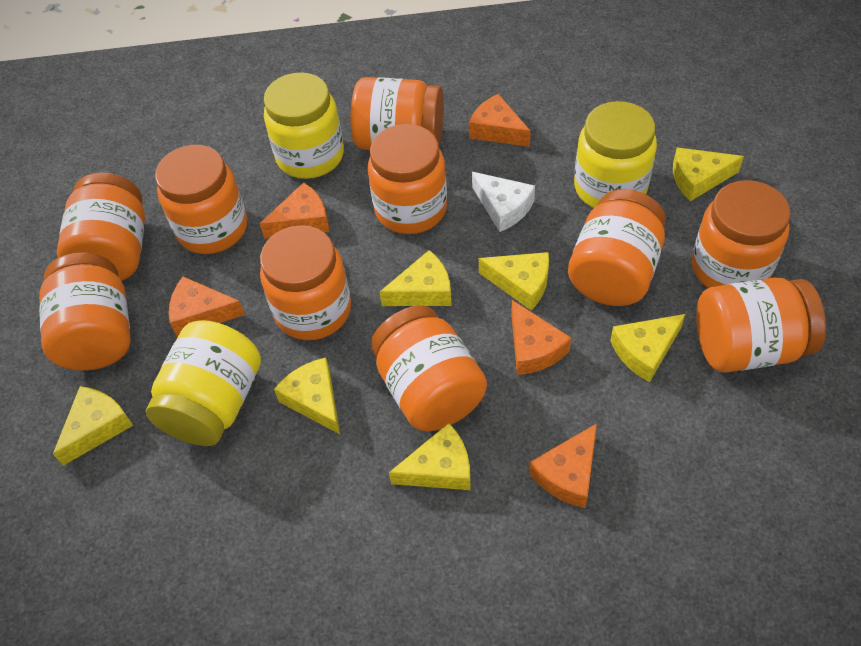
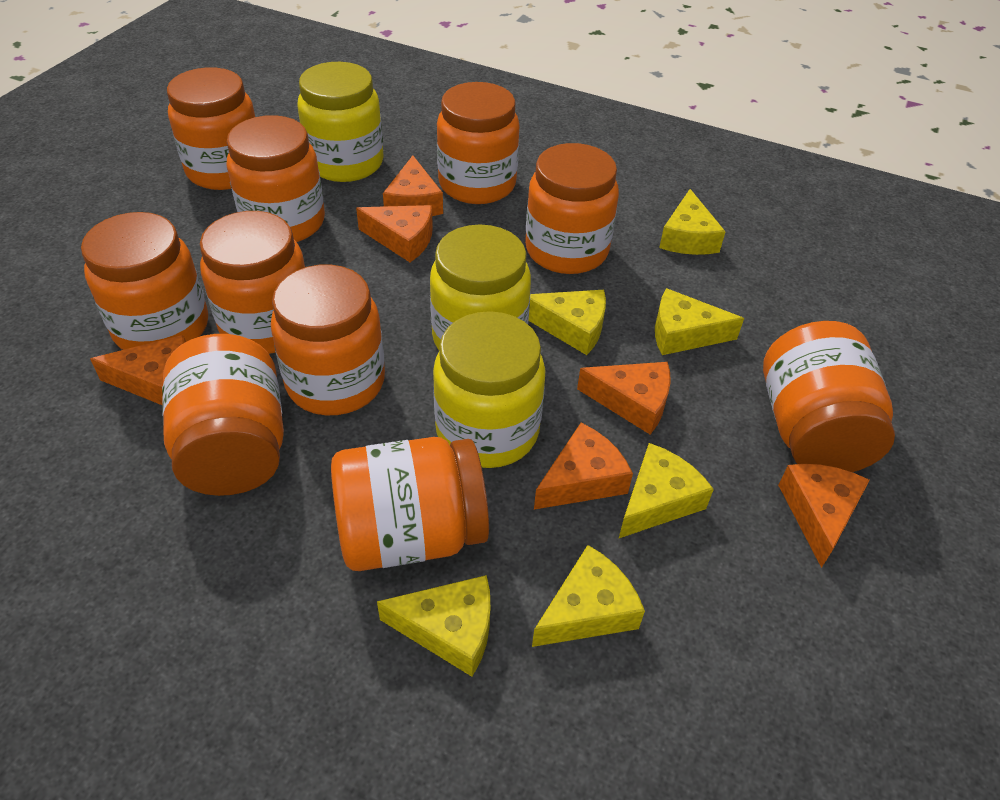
orange cheese: [169,276,245,337] [260,182,330,239] [469,94,531,147] [511,300,571,375] [529,424,597,508] = 5 -> [90,335,186,405] [356,205,433,262] [383,155,443,216] [534,423,633,510] [577,362,670,434] [778,464,870,568] = 6
white cheese: [472,172,535,232] = 1 -> none = 0
yellow cheese: [53,386,133,466] [274,357,340,434] [379,250,452,306] [389,423,470,490] [479,252,549,311] [610,314,685,382] [673,147,744,201] = 7 -> [377,575,490,677] [529,290,606,355] [532,545,645,647] [619,443,714,538] [655,288,744,355] [659,189,726,255] = 6

